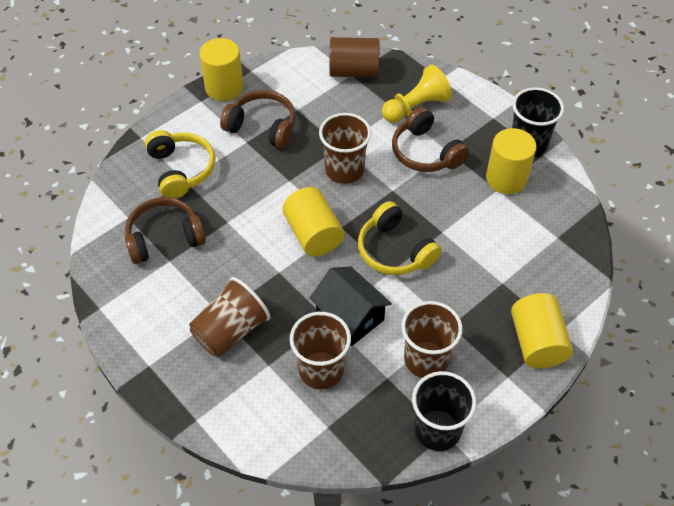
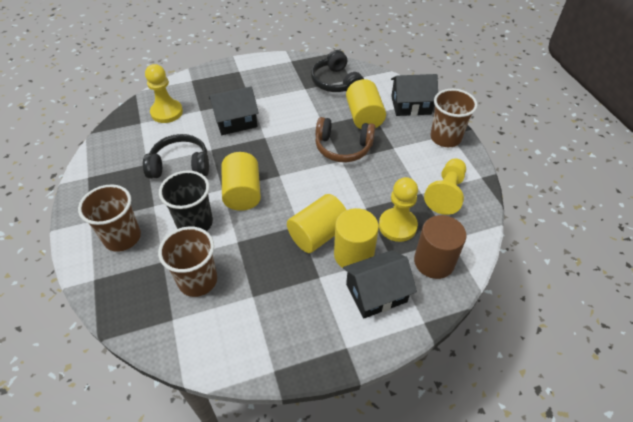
black cup: [412,371,476,451] [512,88,564,157] = 2 -> [159,170,213,231] = 1
black headphones: none = 0 -> [143,134,209,179] [311,50,364,92] = 2
black house: [309,267,392,346] = 1 -> [209,86,259,135] [343,250,417,319] [391,74,438,116] = 3
brown cup: [189,277,270,357] [290,312,351,389] [319,113,371,184] [401,301,463,378] = 4 -> [78,184,141,252] [158,226,217,297] [430,89,477,147] = 3
brown headphones: [125,197,206,264] [220,90,295,149] [392,107,469,172] = 3 -> [315,117,375,162] = 1
yellow headphones: [145,130,215,199] [358,201,442,275] = 2 -> none = 0
yellow pawn: [382,65,452,123] = 1 -> [145,64,183,123] [379,177,418,242] [424,158,466,215] = 3

